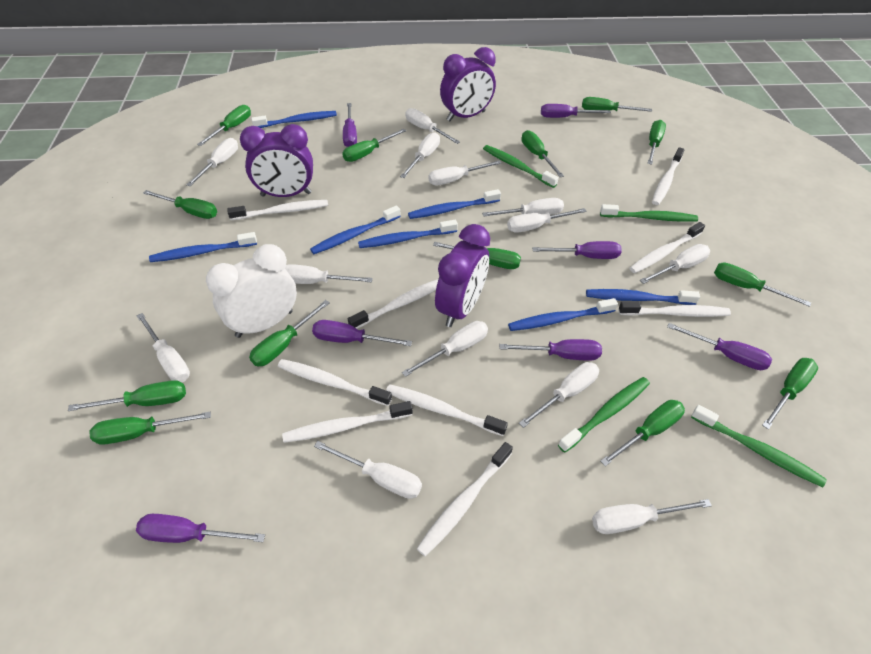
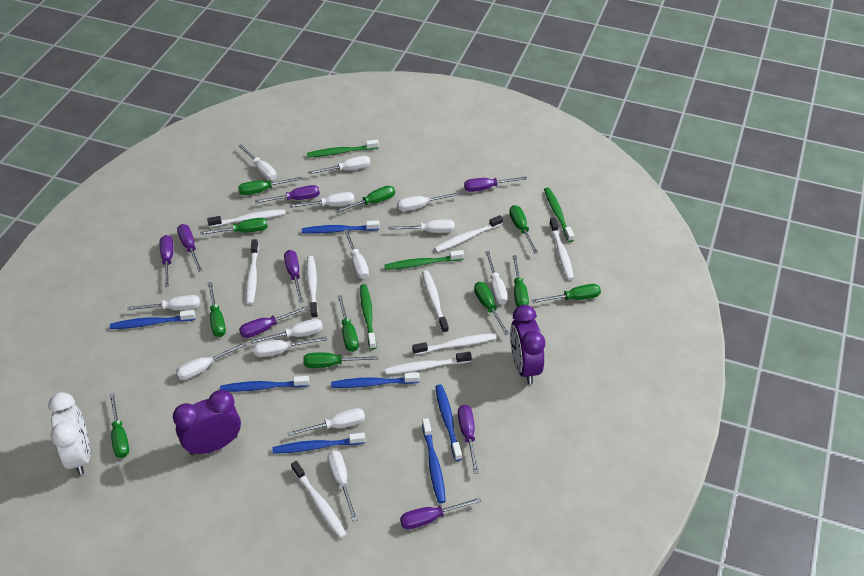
green screwdriver: [68,380,186,411] [89,412,211,445] [143,190,217,219] [197,105,251,146] [249,300,330,366] [342,129,406,162] [433,242,521,269] [522,130,564,177] [582,97,652,112] [600,400,685,466] [647,120,666,165] [714,263,811,307] [762,358,818,429] = 13 -> [109,393,129,458] [200,218,268,235] [208,282,226,337] [238,177,302,195] [303,353,378,368] [335,186,395,213] [338,295,359,352] [474,282,509,335] [509,205,538,254] [512,255,529,307] [532,284,601,303] = 11
purple clock: [240,124,313,197] [435,224,490,327] [440,47,496,121] = 3 -> [173,390,241,456] [510,305,545,384] = 2
purple screwdriver: [136,514,265,543] [312,320,412,346] [343,103,357,147] [499,339,602,360] [532,241,622,259] [541,104,611,118] [667,323,772,370] = 7 -> [160,235,173,287] [177,224,202,272] [239,306,308,338] [255,185,320,203] [284,250,303,303] [400,497,481,529] [458,405,479,474] [464,177,527,192] = 8

